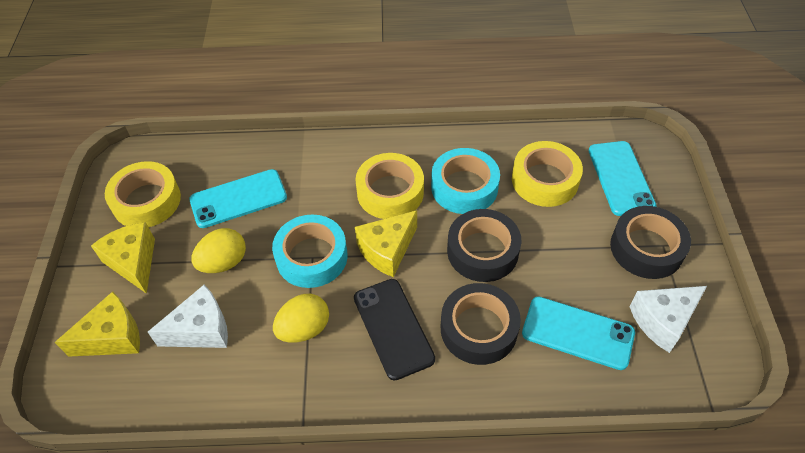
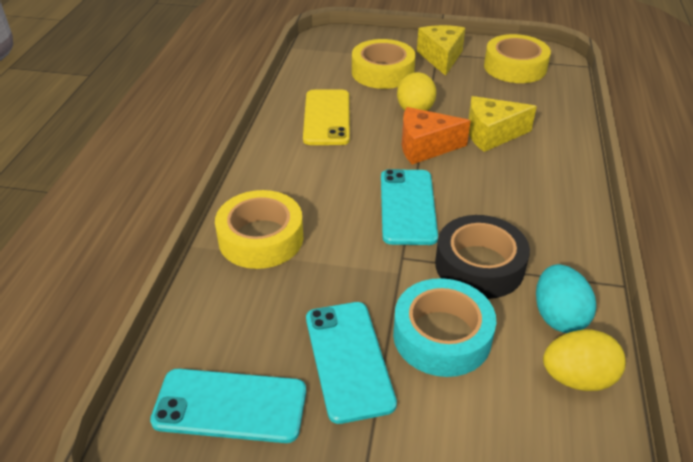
black phone: [354,279,435,380] = 1 -> none = 0
black tape: [441,283,521,365] [447,209,522,282] [610,206,691,279] = 3 -> [435,215,530,299] = 1
orange cheese: none = 0 -> [402,107,471,165] = 1
turquoise egg: none = 0 -> [536,264,596,333] = 1
turquoise tape: [272,215,348,288] [431,148,500,214] = 2 -> [393,278,496,377] = 1
white cheese: [148,285,228,348] [629,286,707,353] = 2 -> none = 0
yellow cheese: [55,291,140,357] [91,222,155,294] [355,210,417,277] = 3 -> [417,25,465,76] [468,96,537,152] = 2
yellow phone: none = 0 -> [303,90,350,145] = 1

